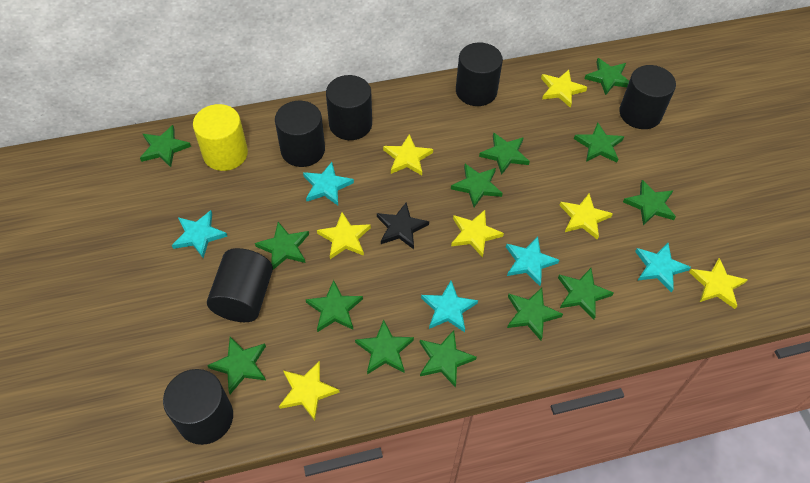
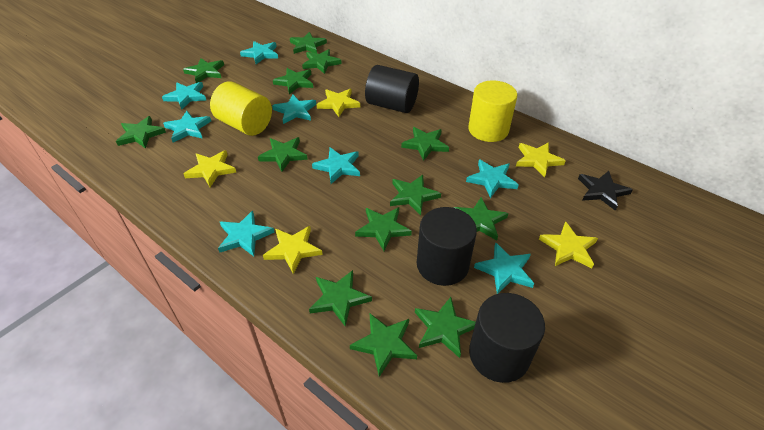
black cylinder: [163,369,233,445] [207,248,273,322] [275,101,325,167] [326,75,372,140] [456,43,503,106] [619,65,676,129] = 6 -> [365,65,419,113] [417,207,477,286] [469,293,545,383] = 3
turquoise star: [172,210,227,259] [303,162,354,205] [421,281,478,332] [506,237,559,286] [635,243,691,293] = 5 -> [162,82,206,110] [163,111,211,143] [218,211,275,256] [240,41,278,64] [272,94,316,124] [312,147,360,184] [466,159,519,198] [474,242,534,294] = 8
yellow cylinder: [193,104,248,171] = 1 -> [210,81,272,136] [468,80,517,142] = 2
yellow star: [279,361,340,421] [317,212,371,259] [383,134,433,175] [451,210,504,258] [541,70,587,108] [559,193,613,240] [689,258,748,309] = 7 -> [184,150,237,187] [263,226,323,274] [317,89,360,117] [516,142,566,178] [539,221,598,268] = 5

